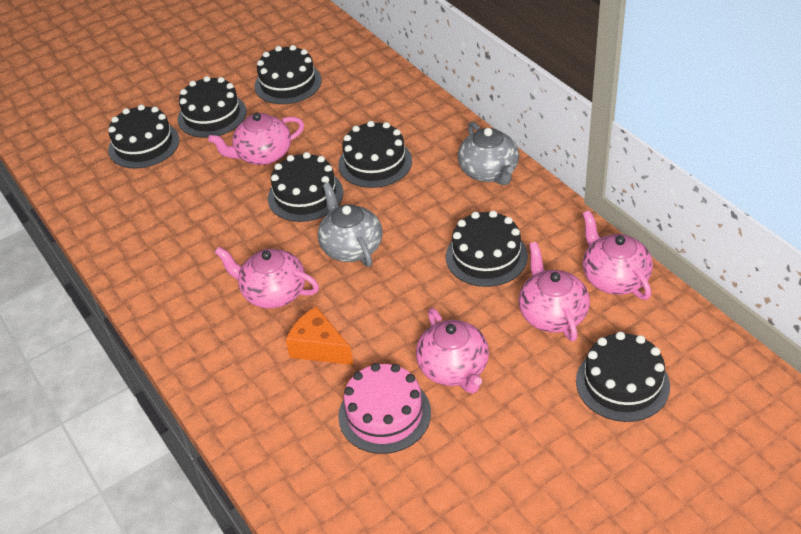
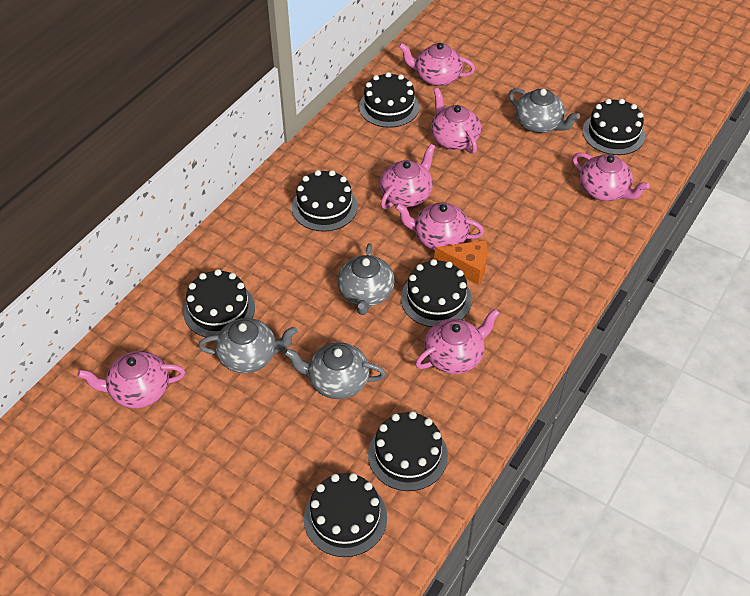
grey teapot: [318,182,383,267] [458,121,519,185] = 2 -> [198,318,298,373] [284,342,386,399] [337,243,395,315] [509,88,580,133] = 4
pink cake: [338,363,431,454] = 1 -> none = 0
pink teapot: [208,113,304,165] [214,247,319,308] [416,308,489,394] [519,242,590,342] [583,210,653,300] = 5 -> [78,351,185,408] [380,144,435,209] [395,203,484,250] [399,43,475,86] [415,309,500,374] [431,88,481,154] [572,152,650,201] = 7

